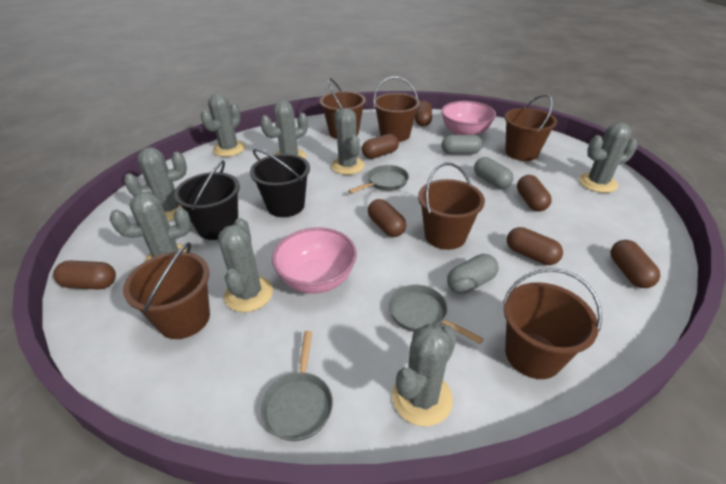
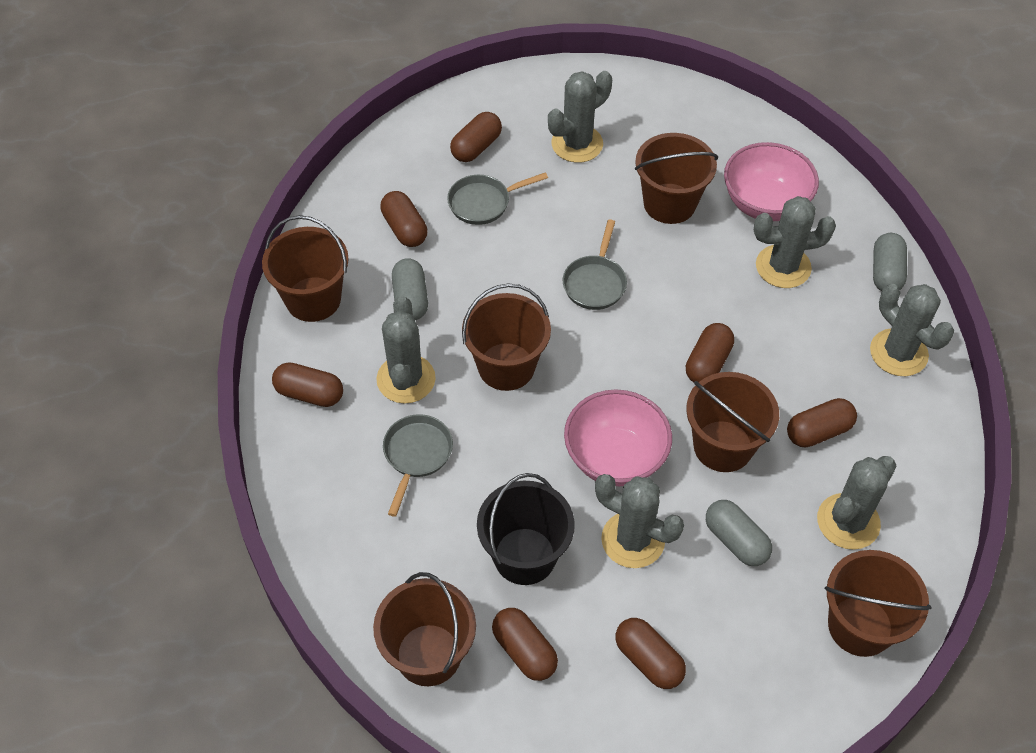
black bucket: [174,160,240,240] [250,149,310,217] = 2 -> [477,473,575,585] = 1
grey cactus: [110,192,191,262] [124,147,187,221] [201,93,245,157] [218,218,273,312] [260,101,308,158] [331,108,365,175] [392,324,457,426] [579,122,638,193] = 8 -> [376,296,436,404] [548,71,612,163] [595,474,684,568] [754,196,836,288] [817,456,896,550] [870,284,954,376] = 6

